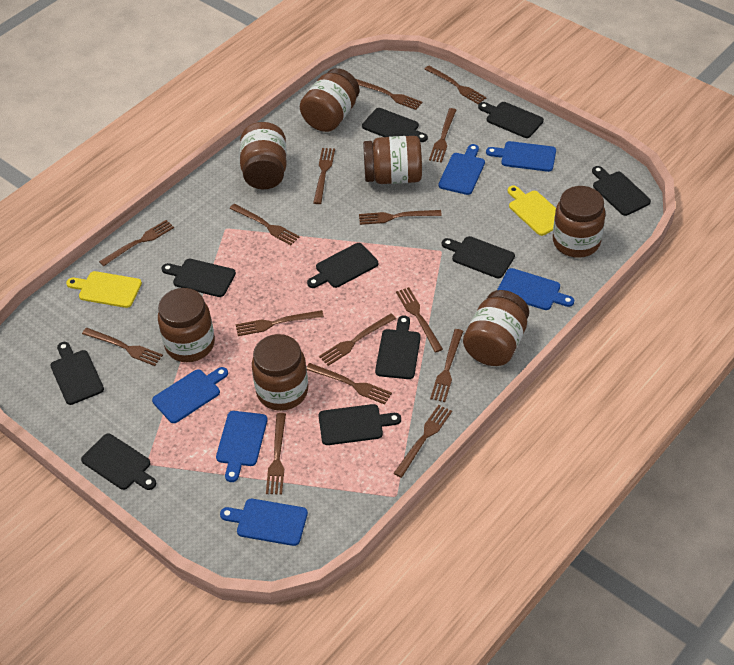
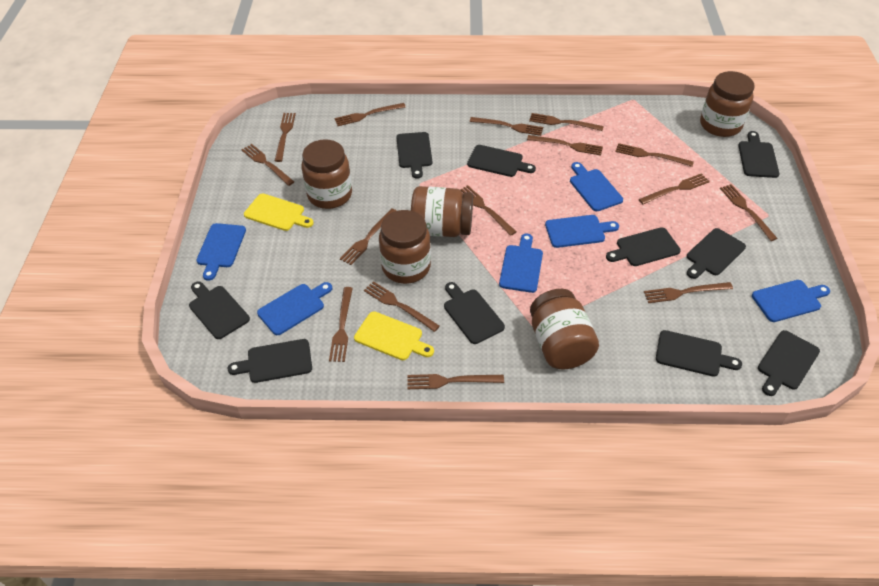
brown jar: [158,288,215,362] [240,122,287,189] [252,334,308,411] [300,68,360,132] [363,136,422,184] [463,290,529,366] [553,186,605,258] = 7 -> [302,139,352,209] [379,210,431,284] [411,186,473,237] [530,289,599,370] [700,71,754,137] = 5

